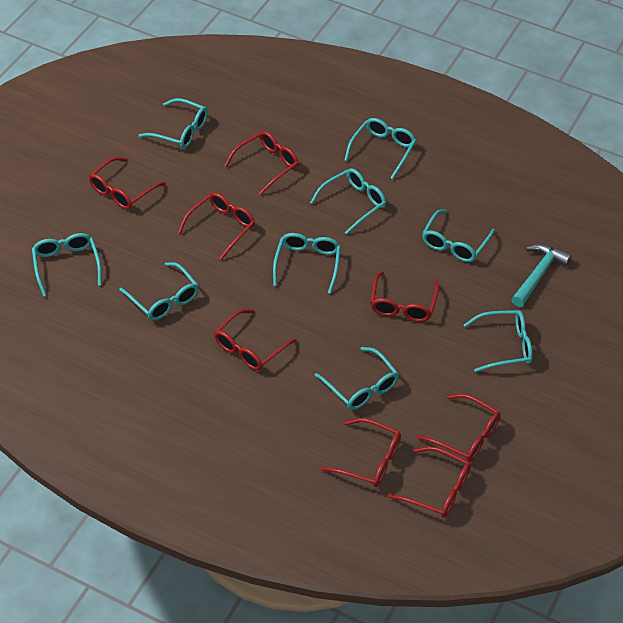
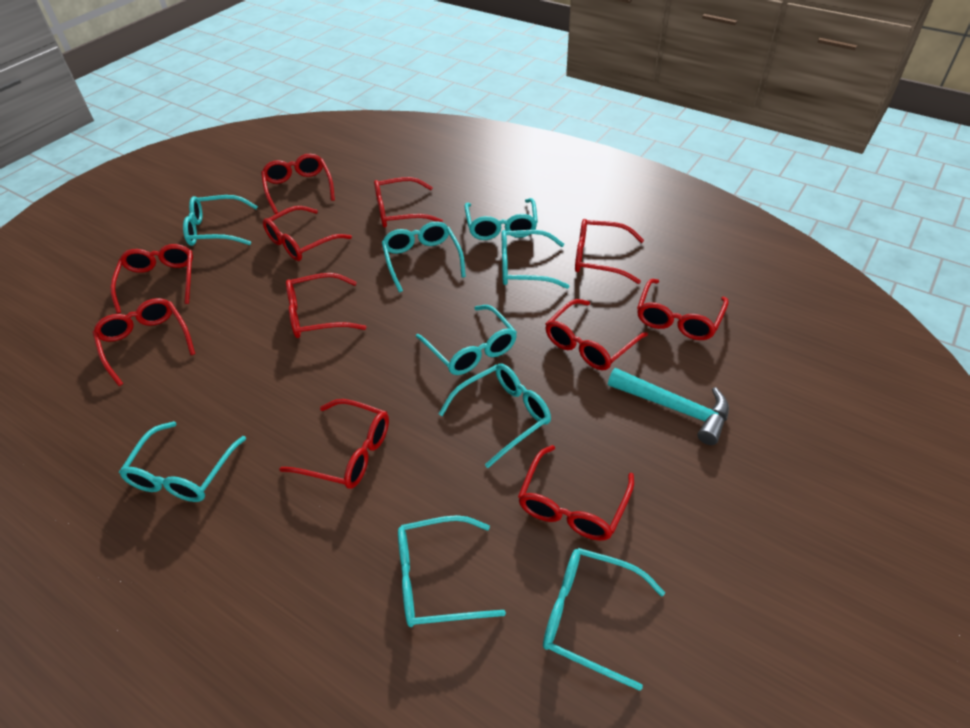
red glasses: [89,157,166,210] [178,192,255,260] [214,309,297,371] [224,131,299,195] [321,418,401,487] [370,271,439,322] [388,446,471,518] [417,394,501,462] = 8 -> [93,298,195,386] [110,244,193,314] [261,154,335,214] [263,206,352,261] [279,399,389,489] [286,273,366,338] [374,177,443,228] [518,445,634,541] [546,299,648,370] [575,219,644,284] [637,279,729,340] = 11

